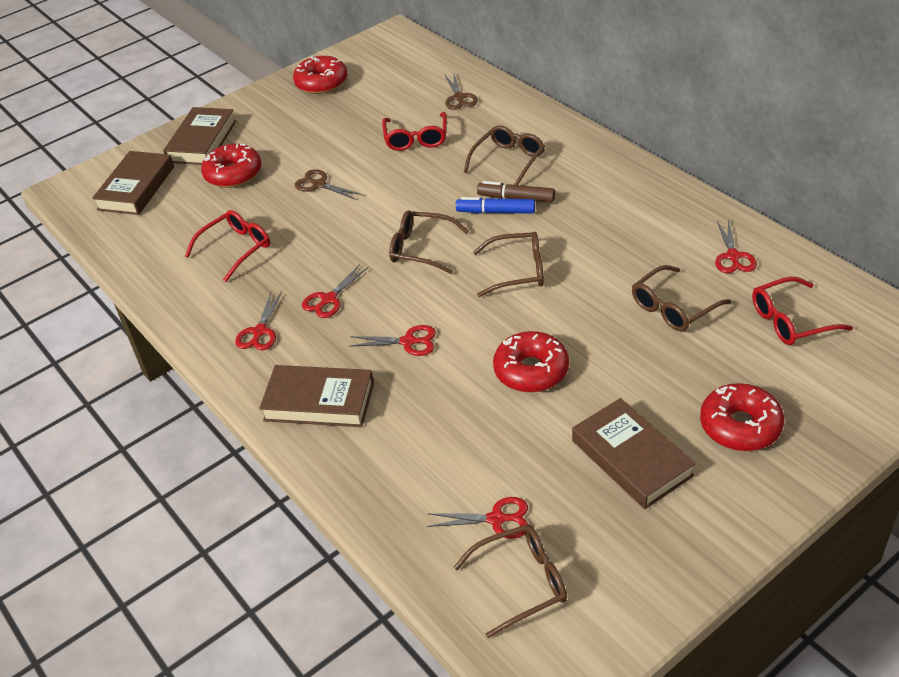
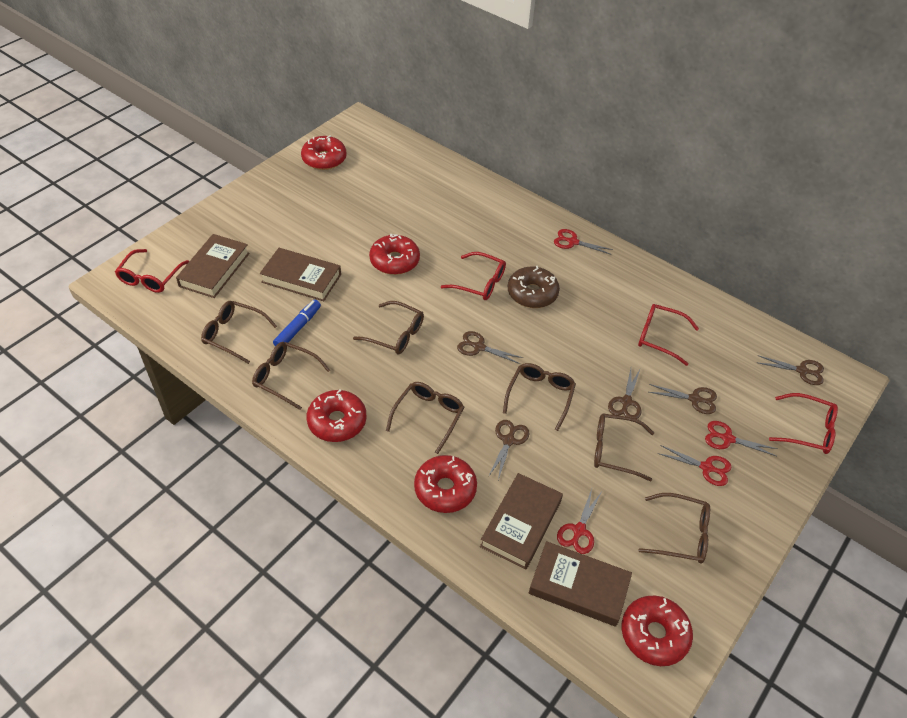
brown donut: none = 0 -> [508,266,560,308] = 1
brown glasses: [389,210,469,274] [454,525,567,638] [464,125,545,185] [473,232,544,297] [632,265,731,331] = 5 -> [201,301,277,364] [252,342,330,410] [353,301,424,355] [386,382,464,454] [503,363,576,431] [594,414,654,481] [638,493,710,564] = 7
brown marker: [477,181,555,203] = 1 -> none = 0
brown scissors: [294,169,363,200] [445,72,478,110] = 2 -> [457,331,523,364] [488,420,529,480] [608,369,641,419] [649,384,717,414] [757,355,824,385] = 5
red donut: [201,144,262,188] [293,56,347,94] [493,331,569,393] [700,383,784,451] = 4 -> [301,135,347,170] [307,390,367,442] [369,234,420,275] [414,455,477,513] [622,595,693,666] = 5
red glasses: [185,210,270,282] [382,112,447,151] [752,277,853,345] = 3 -> [115,249,189,293] [441,252,506,300] [638,304,699,366] [769,393,838,454] = 4
red scissors: [235,291,282,350] [302,264,369,318] [349,325,436,356] [427,497,529,539] [715,219,757,273] = 5 -> [554,229,613,254] [557,489,602,554] [657,445,732,486] [705,421,777,456] = 4

